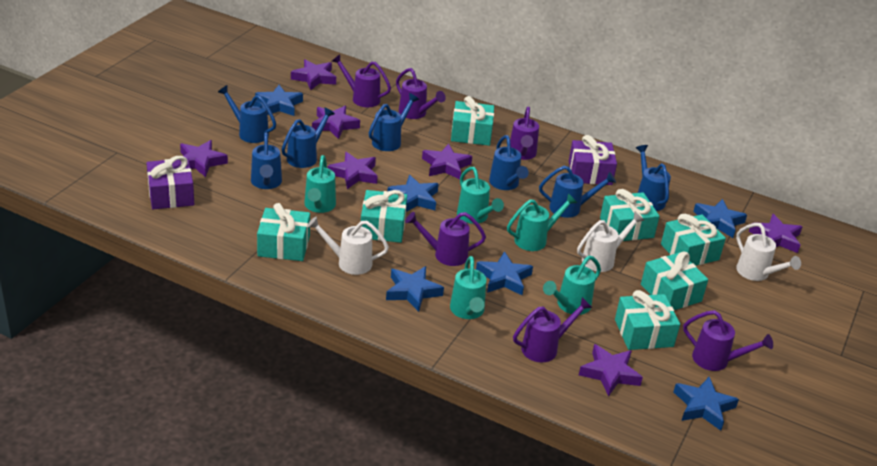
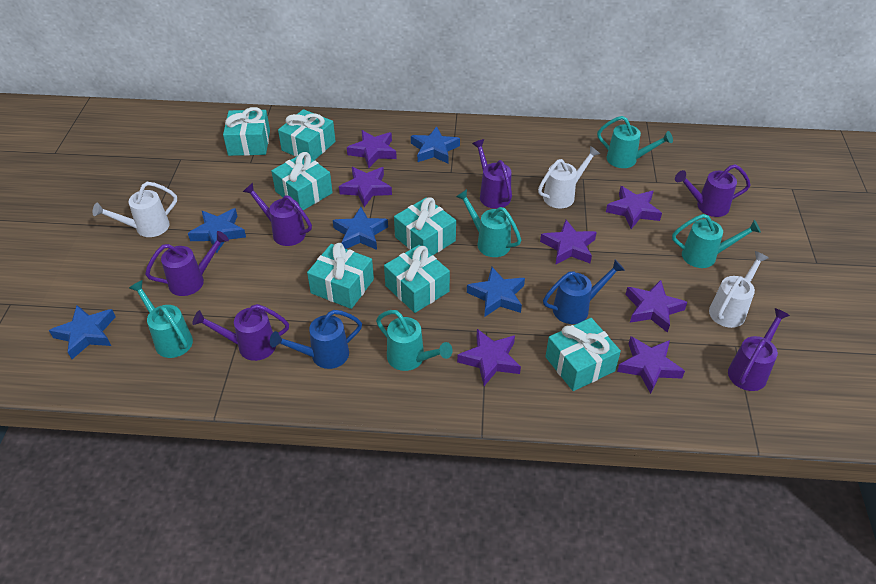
blue star: [255,85,303,116] [386,266,444,312] [388,175,439,212] [476,251,533,295] [673,377,739,431] [693,199,747,238] = 6 -> [49,305,116,359] [188,208,246,253] [333,207,388,250] [411,126,460,164] [467,267,525,317] = 5
blue watering can: [218,85,276,143] [251,132,282,189] [281,107,335,168] [369,93,419,151] [489,135,529,190] [539,166,616,218] [636,145,671,211] = 7 -> [270,310,362,369] [543,260,625,324] = 2
purple gift: [146,156,194,209] [569,135,617,185] = 2 -> none = 0

